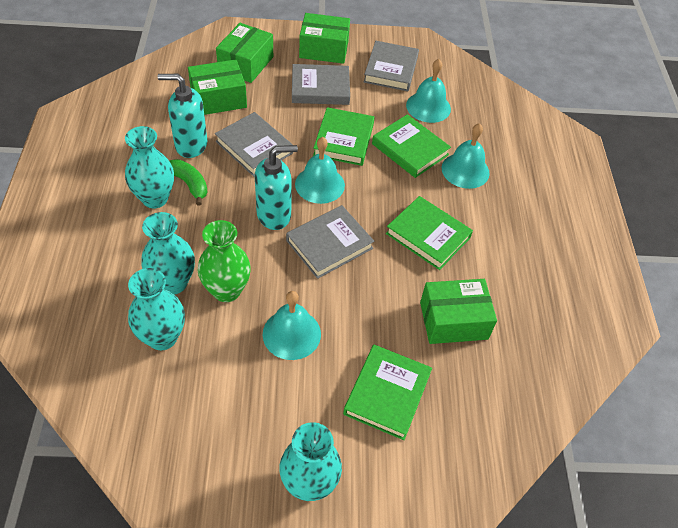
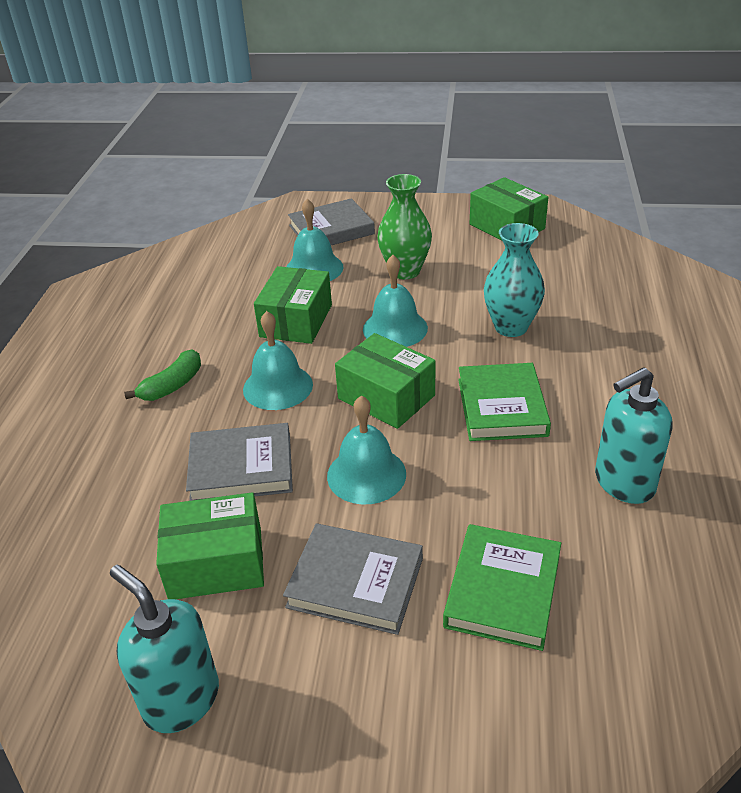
green book: [313,107,374,166] [343,345,432,440] [372,114,451,178] [386,196,473,270] = 4 -> [443,524,561,651] [458,363,551,441] = 2
grey book: [215,112,293,177] [286,205,374,279] [292,64,350,105] [364,41,419,91] = 4 -> [186,423,293,501] [283,523,423,635] [288,198,375,245] = 3
turquoise vase: [125,126,174,208] [128,268,185,350] [141,212,195,295] [279,422,342,501] = 4 -> [484,223,545,337] = 1

